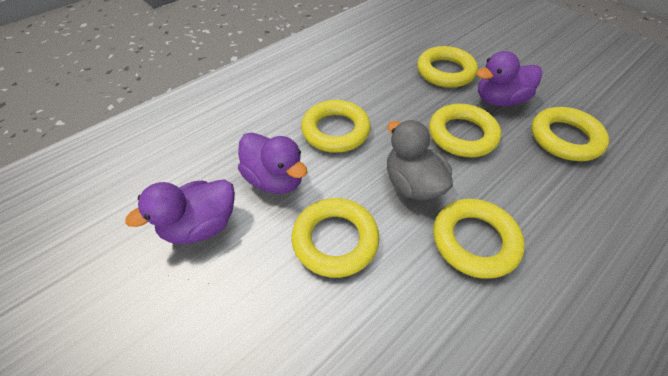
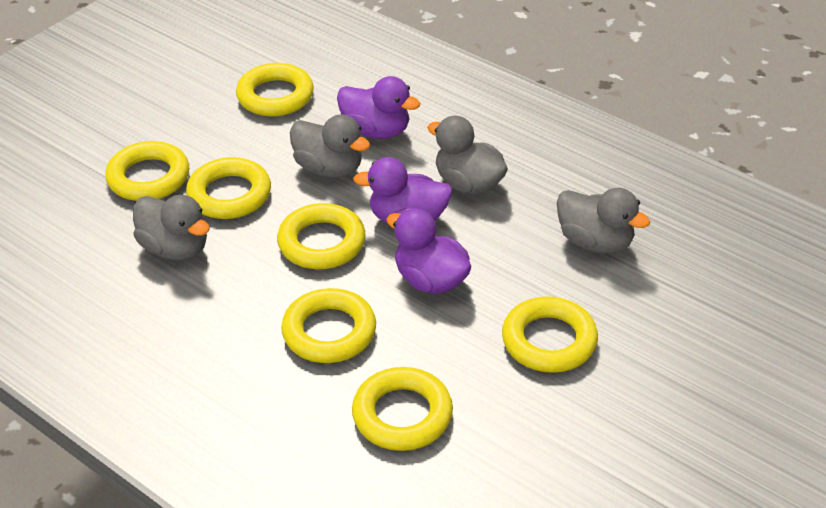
grey duck: [387,120,453,200] = 1 -> [133,195,210,260] [290,114,370,178] [427,116,508,195] [557,188,650,253] = 4
yellow ring: [291,198,380,278] [301,100,371,153] [417,46,478,88] [429,104,501,157] [433,199,525,279] [532,107,609,161] = 6 -> [105,141,189,201] [186,157,271,219] [236,63,314,116] [277,203,365,269] [281,288,376,363] [352,367,453,451] [502,296,598,373] = 7

